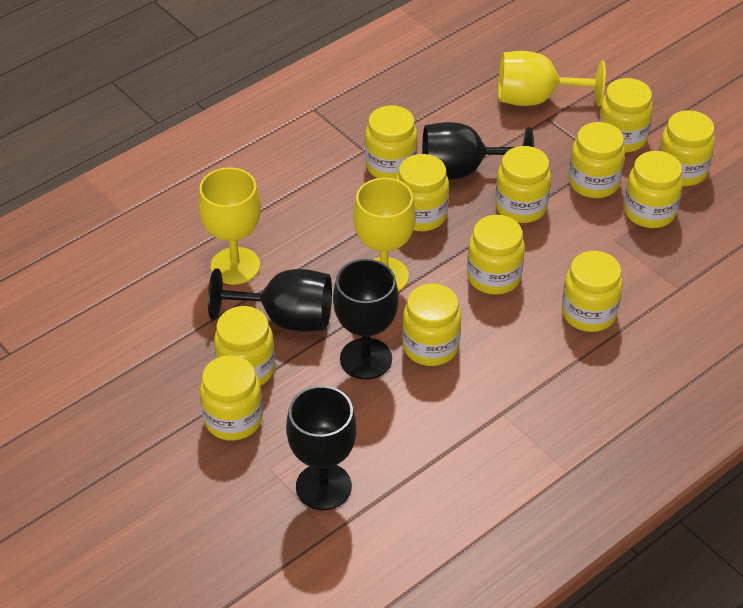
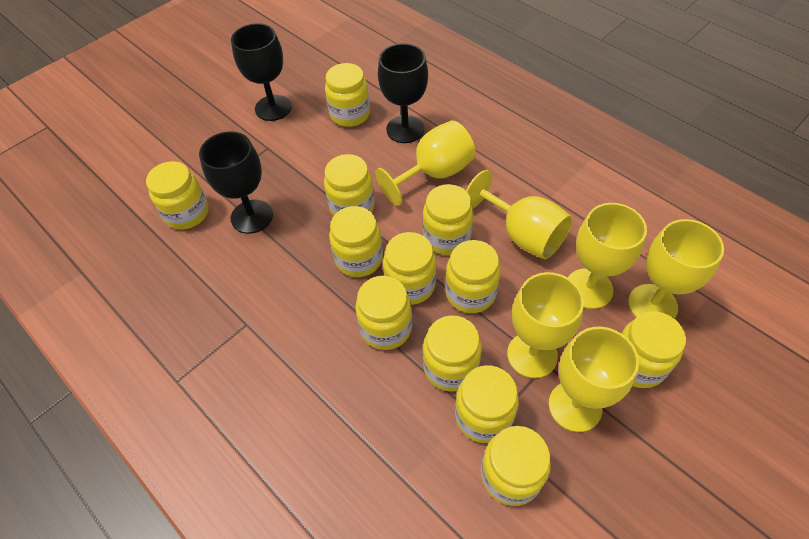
black goblet: [208,268,332,332] [286,386,357,510] [333,259,399,379] [422,122,534,180] = 4 -> [199,131,273,234] [231,23,292,121] [378,43,428,143] = 3
yellow goblet: [198,167,261,285] [353,178,416,292] [498,51,606,106] = 3 -> [375,120,476,206] [466,170,573,259] [507,272,584,378] [549,327,639,432] [568,203,647,309] [628,219,724,319] = 6

